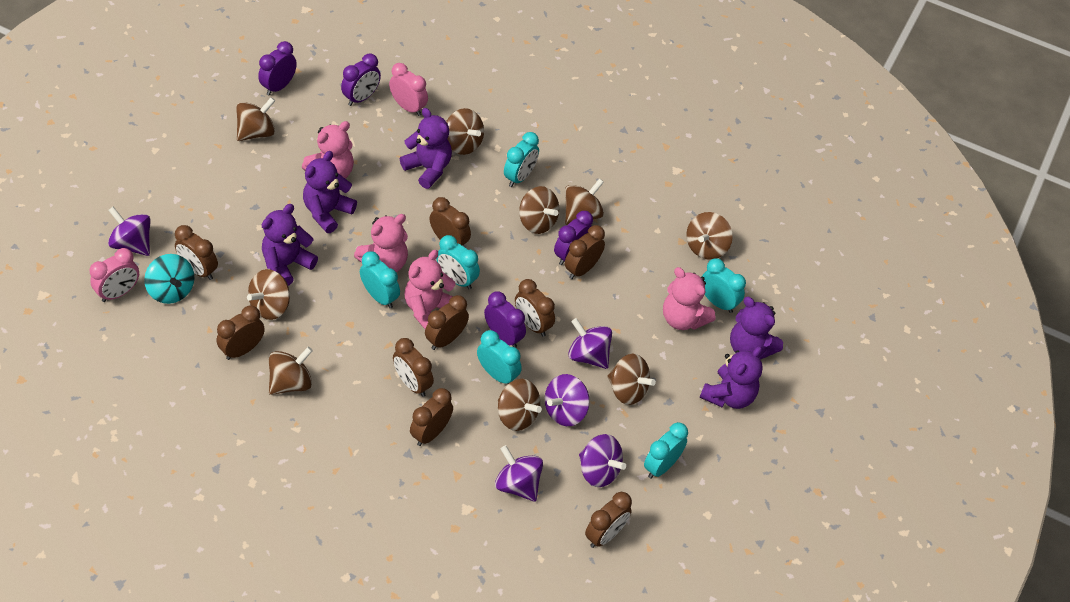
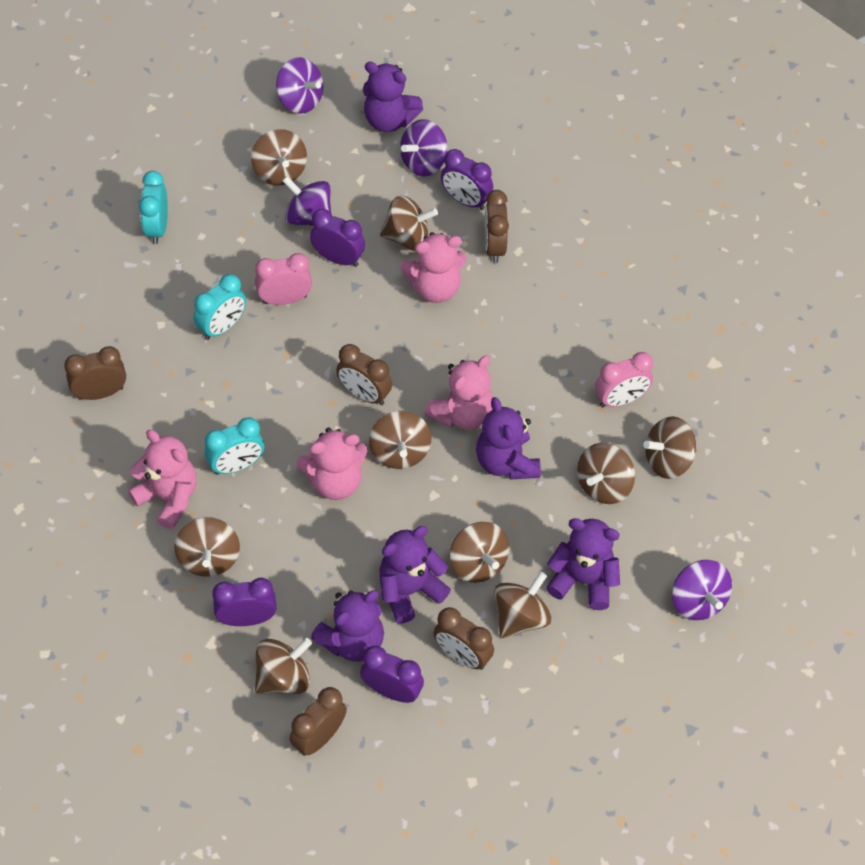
brown clock: [175,225,218,280] [217,305,265,360] [393,338,434,397] [410,388,453,446] [425,295,469,350] [429,197,471,246] [515,279,555,337] [565,225,605,279] [585,492,632,548] = 9 -> [64,346,126,400] [290,687,347,756] [336,344,392,405] [434,607,494,670] [485,190,509,263] = 5
purple spinning top: [108,207,151,256] [495,445,543,502] [545,374,590,426] [568,318,612,369] [579,434,626,487] = 5 -> [276,57,323,114] [282,176,331,226] [400,119,447,177] [672,560,732,620] = 4
turquoise clock: [360,251,400,308] [436,235,480,289] [477,330,522,384] [504,132,539,187] [644,422,688,479] [702,258,746,313] = 6 -> [139,171,168,244] [194,274,246,340] [205,417,264,475] = 3
turquoise spinning top: [144,254,194,304] = 1 -> none = 0

